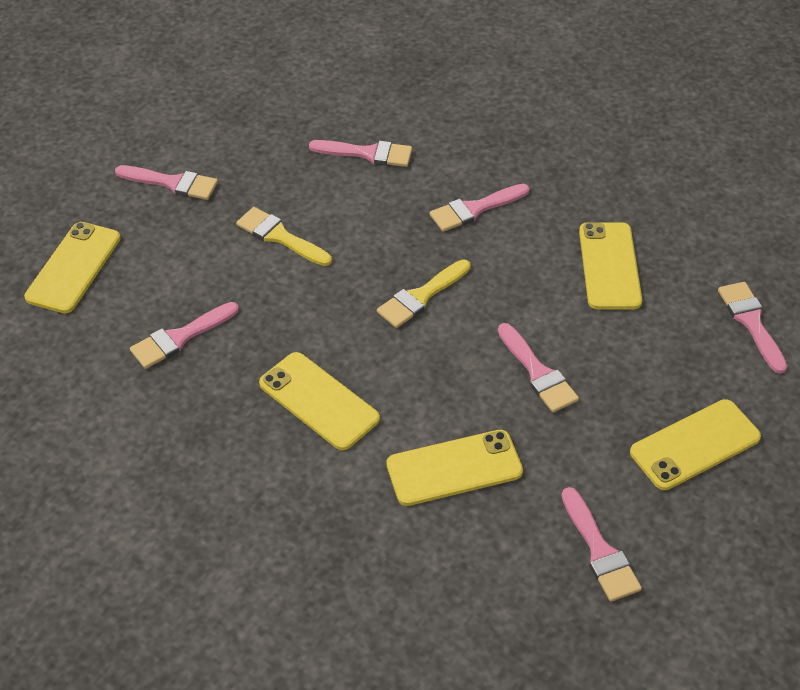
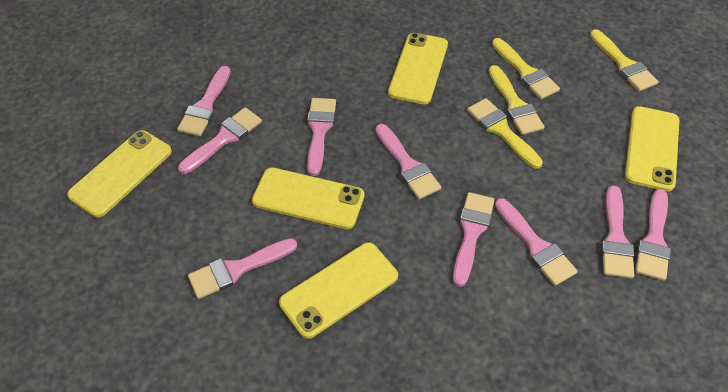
pink brush: [115,165,218,200] [130,302,239,369] [309,140,412,167] [430,184,530,232] [498,323,579,412] [561,487,642,602] [718,282,787,374] = 7 -> [177,66,231,136] [178,108,262,174] [188,238,297,299] [307,98,336,176] [376,124,441,199] [453,192,495,287] [495,198,578,286] [601,185,634,278] [635,189,671,281] = 9
yellow brush: [236,207,332,266] [377,259,471,328] = 2 -> [467,98,543,169] [489,65,545,135] [492,38,560,99] [590,29,659,91] = 4

